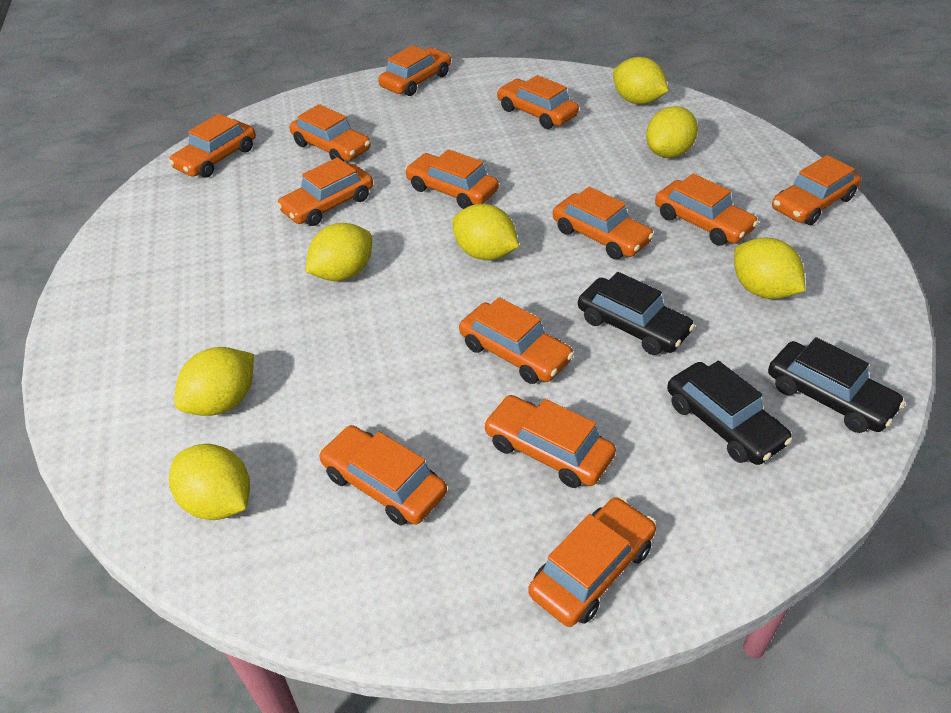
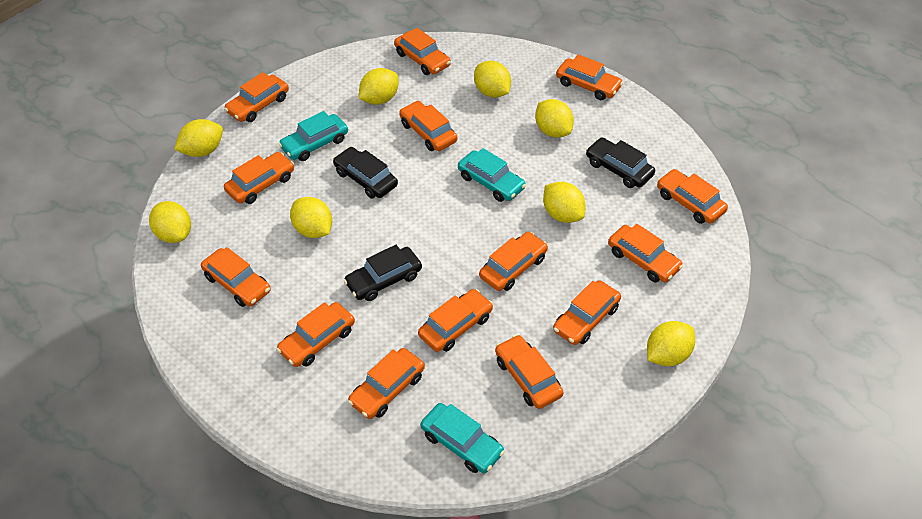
orange car: [169,114,256,178] [277,157,373,226] [290,104,371,161] [319,425,447,526] [378,45,451,96] [405,149,499,209] [459,297,574,384] [483,395,616,488] [497,75,579,129] [528,497,656,627] [553,187,654,259] [655,173,759,246] [772,155,861,225] = 13 -> [201,247,271,307] [224,72,289,122] [224,152,294,204] [276,302,355,367] [348,348,425,419] [394,28,451,75] [399,101,458,151] [418,289,493,352] [479,232,548,291] [495,335,563,409] [553,280,621,345] [556,54,623,100] [608,224,683,283] [657,169,728,224] = 14
turquoise car: none = 0 -> [279,111,348,161] [420,403,505,473] [458,148,526,202] = 3
yellow lemon: [169,444,250,520] [174,347,254,416] [305,223,372,281] [452,204,519,260] [613,57,669,104] [646,106,698,158] [734,238,805,299] = 7 -> [149,201,191,243] [174,119,223,157] [290,197,332,238] [359,68,399,105] [474,61,511,98] [535,99,574,138] [543,182,586,223] [647,321,695,366] = 8

